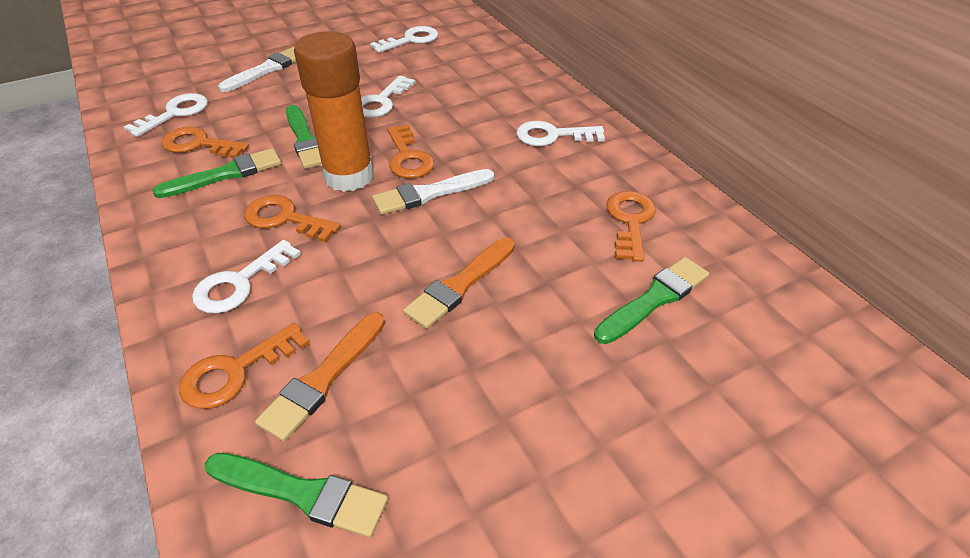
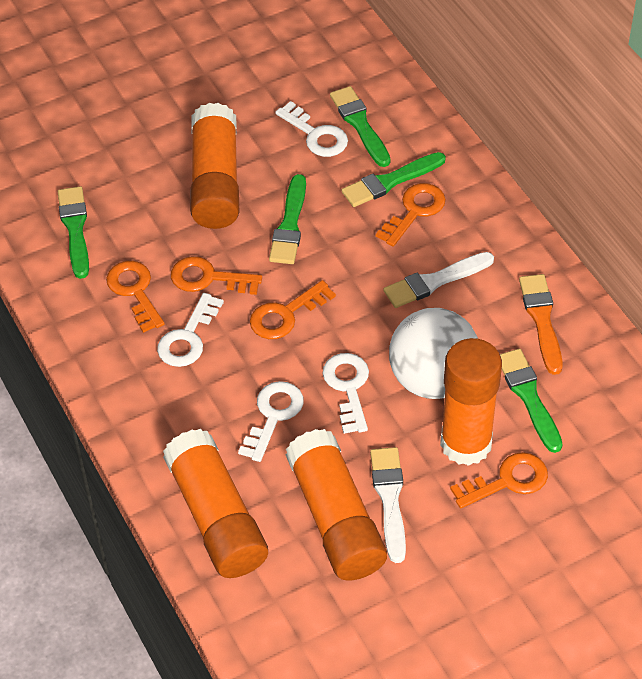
green brush: [152,148,281,198] [205,453,388,538] [286,105,322,169] [594,257,709,344] = 4 -> [58,186,89,279] [269,174,306,264] [330,86,391,167] [342,152,446,207] [500,349,563,453] = 5
orange brush: [255,312,385,442] [403,237,515,329] = 2 -> [519,274,563,375] = 1
orange glue stick: [294,31,374,192] = 1 -> [163,429,268,578] [190,103,239,229] [286,429,387,581] [440,338,502,466] = 4
white ball: none = 0 -> [389,308,478,399] = 1
white key: [124,93,208,137] [192,240,301,313] [361,76,416,118] [370,26,438,53] [516,121,605,146] = 5 -> [157,293,224,367] [238,381,304,462] [275,101,348,157] [322,353,369,434] = 4

